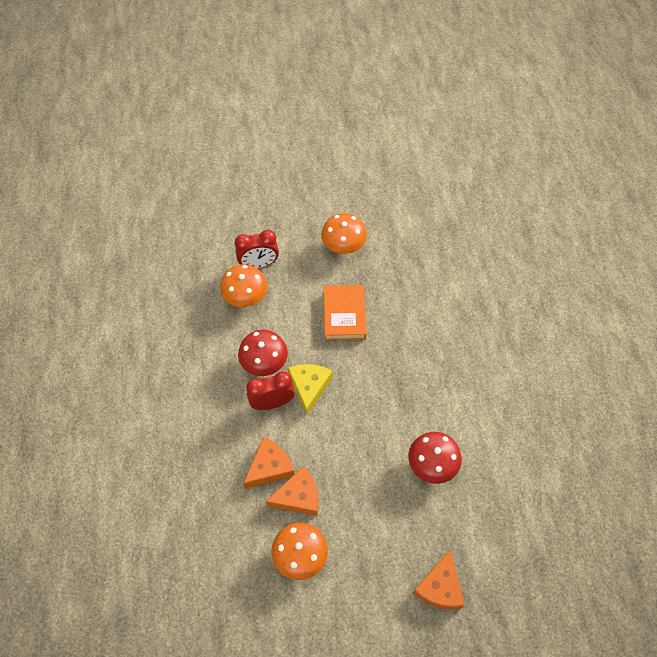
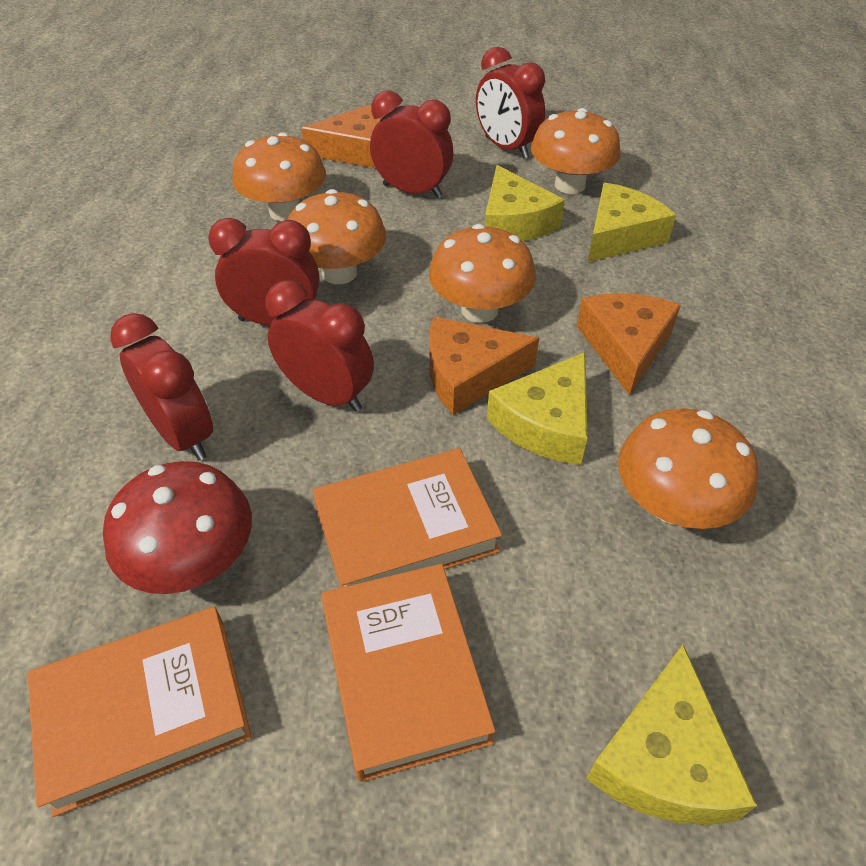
orange book: [324,285,367,340] = 1 -> [27,607,252,817] [312,448,502,588] [321,564,496,782] = 3
orange mushroom: [220,264,267,307] [272,523,328,580] [321,213,367,254] = 3 -> [232,132,326,221] [288,189,386,284] [429,224,536,323] [531,108,620,194] [618,408,759,529] = 5
red clock: [235,230,279,269] [246,371,295,410] = 2 -> [110,313,213,460] [208,218,319,326] [265,280,374,412] [370,91,453,198] [476,47,545,159] = 5
red mushroom: [238,330,288,376] [408,432,462,484] = 2 -> [103,461,252,594] = 1
yellow cheese: [288,364,333,415] = 1 -> [485,165,565,241] [487,352,588,465] [586,645,757,825] [588,183,676,262] = 4

